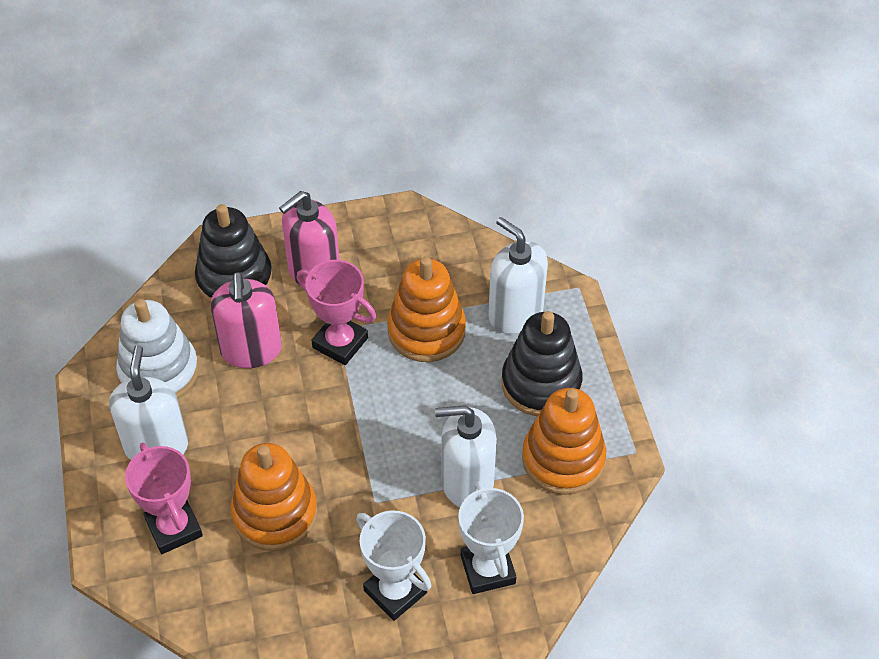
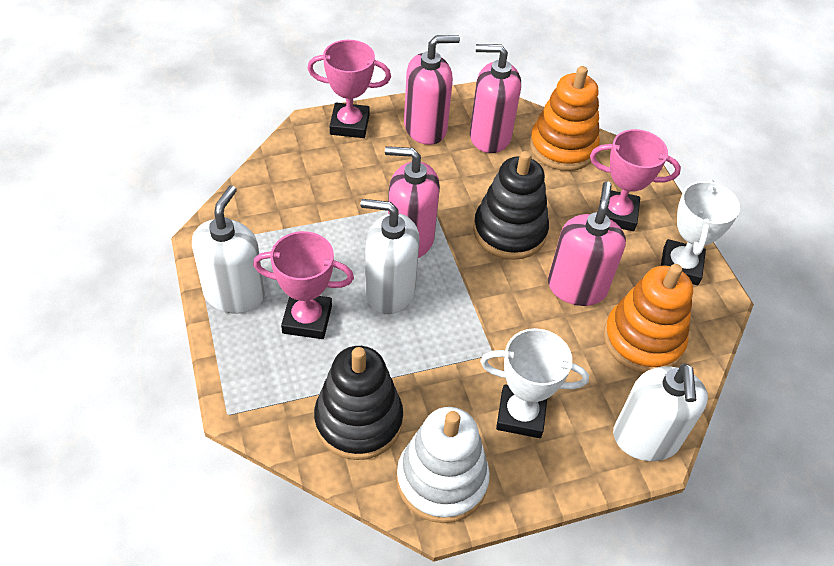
orange stacking toy: [231,443,318,551] [387,257,466,362] [522,388,606,495] = 3 -> [530,66,600,171] [604,264,693,373] = 2
pink soap dispenser: [210,272,282,368] [279,191,339,285] = 2 -> [385,146,440,258] [404,35,460,145] [470,44,521,153] [548,181,626,306] = 4
pink trophy: [125,443,203,554] [297,260,376,365] = 2 -> [253,231,354,339] [307,40,391,138] [590,129,681,231] = 3

